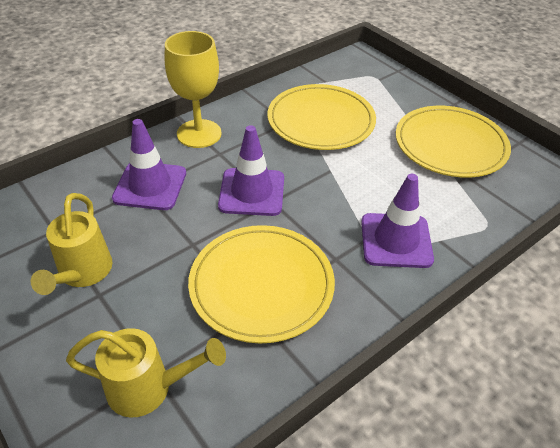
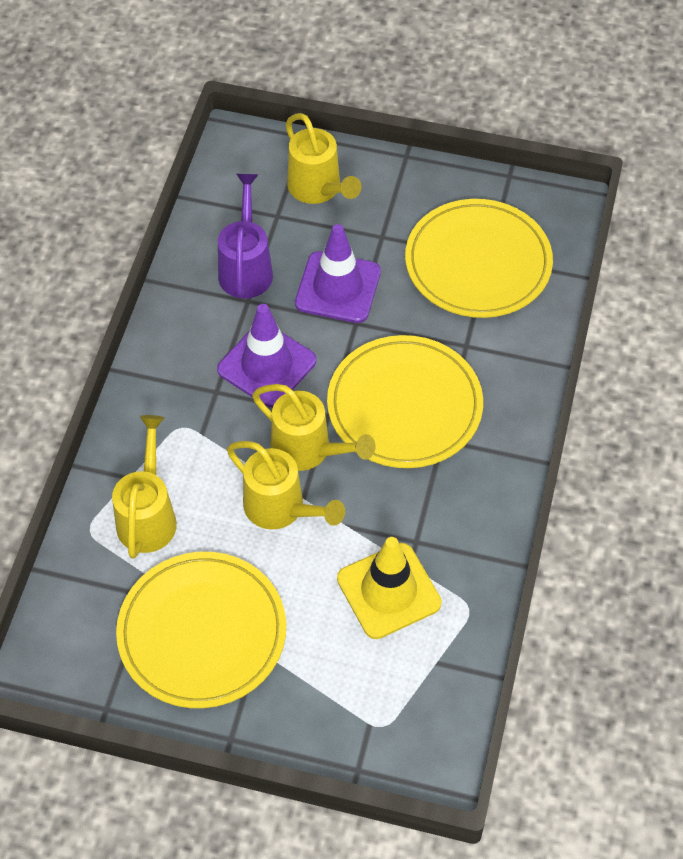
purple traffic cone: [112,119,186,210] [218,125,284,216] [361,174,434,268] = 3 -> [217,304,316,407] [295,224,381,323] = 2
purple watering can: none = 0 -> [218,174,273,299] = 1
yellow goblet: [165,31,222,148] = 1 -> none = 0
yellow traffic cone: none = 0 -> [337,537,442,639] = 1
yellow watering can: [31,193,113,295] [66,328,226,418] = 2 -> [112,415,177,559] [227,441,345,530] [252,384,375,471] [286,113,361,204] = 4

